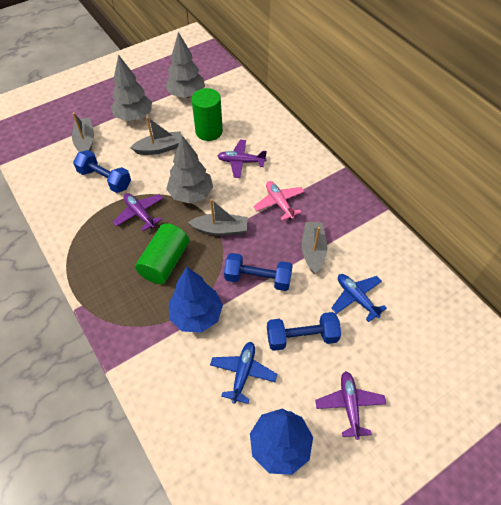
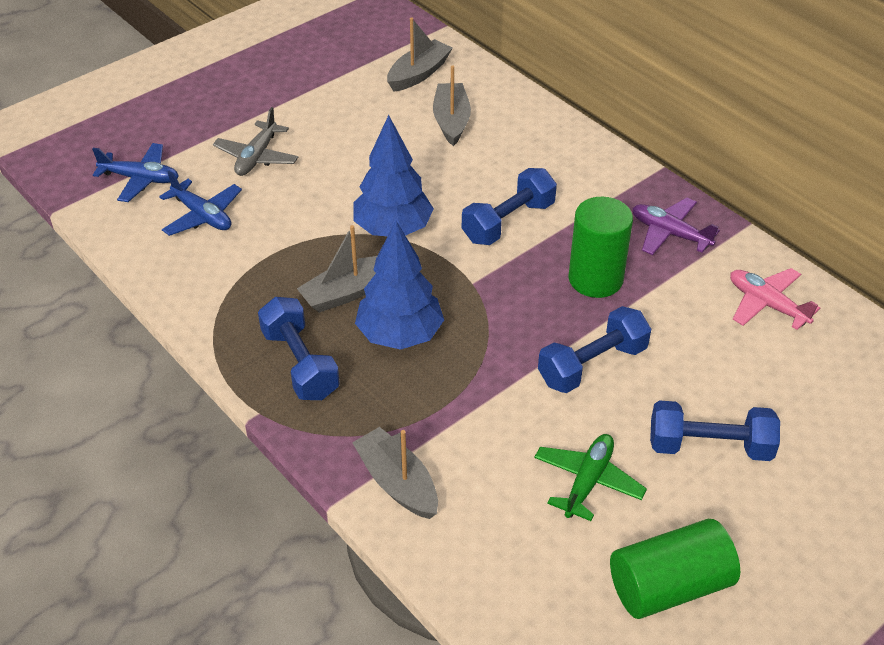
blue dumbbell: [73,150,131,193] [224,253,293,291] [267,312,341,351] = 3 -> [258,297,340,400] [462,168,557,245] [538,306,651,393] [650,400,780,461] = 4
green plane: none = 0 -> [534,434,647,521] = 1
grey plane: none = 0 -> [213,107,298,176] = 1
grey tree: [111,54,152,121] [165,32,205,98] [166,135,213,203] = 3 -> none = 0
purple plane: [113,193,163,231] [218,140,267,178] [315,371,386,440] = 3 -> [633,198,720,255] = 1

